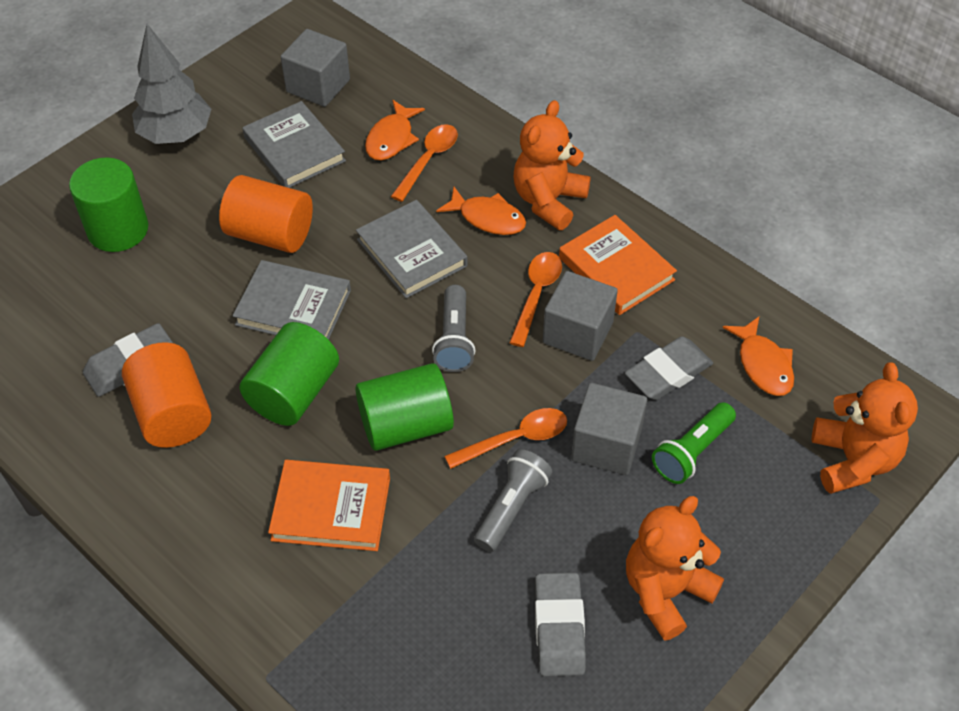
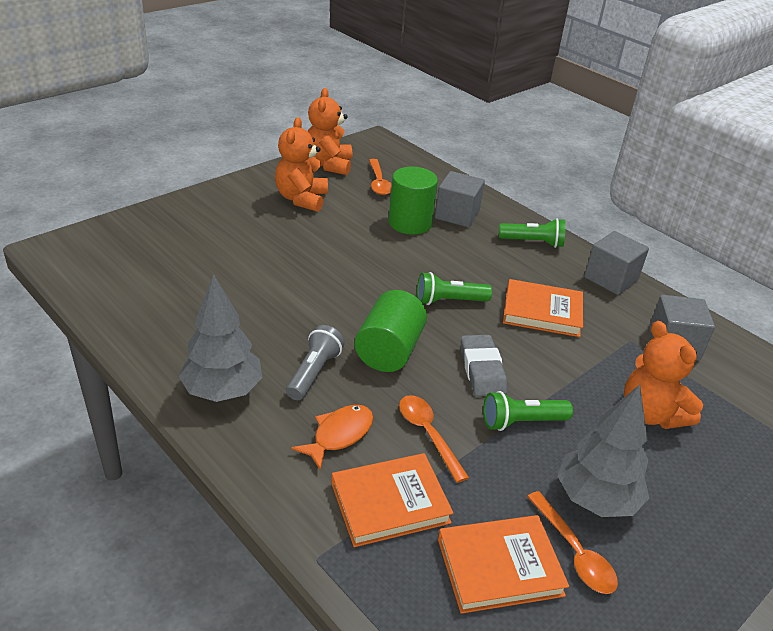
green cylinder: [69,158,148,252] [239,322,339,426] [355,363,454,451] = 3 -> [355,290,427,372] [389,167,438,235] = 2
green flashlight: [652,402,736,484] = 1 -> [417,272,492,305] [483,391,573,431] [499,218,566,248] = 3
grey book: [233,260,351,340] [242,101,346,188] [356,200,468,298] = 3 -> none = 0
grey eraser: [83,323,173,397] [535,572,586,676] [625,336,713,400] = 3 -> [461,335,507,397] = 1
grey flashlight: [432,285,476,372] [474,449,552,552] = 2 -> [286,325,345,400] = 1
grey tree: [132,24,211,144] = 1 -> [178,274,262,402] [557,385,649,517] = 2
orange book: [268,460,390,551] [559,215,677,315] = 2 -> [331,453,453,547] [438,515,569,614] [503,279,583,337] = 3
orange cylinder: [122,342,211,448] [219,175,313,253] = 2 -> none = 0
orange fish: [365,100,425,160] [436,187,526,235] [722,317,794,396] = 3 -> [291,405,373,470] = 1

